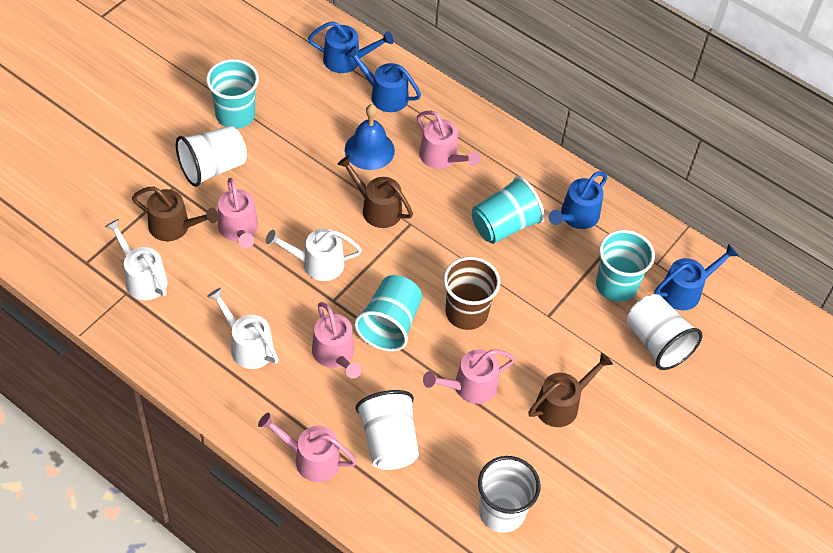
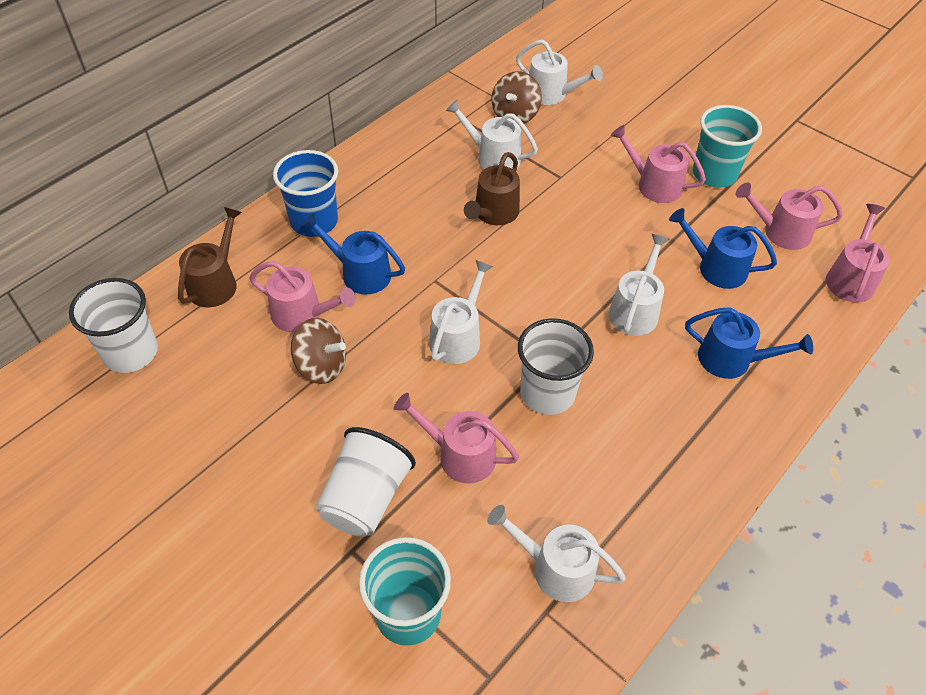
blue bell: [345,104,395,170] = 1 -> none = 0
blue cup: none = 0 -> [273,150,338,237] = 1
blue watering can: [308,21,394,73] [345,46,421,112] [549,172,607,229] [654,244,738,310] = 4 -> [302,213,405,295] [669,208,777,289] [685,307,813,379] = 3
brown cup: [443,257,500,330] = 1 -> none = 0
brown spinning top: none = 0 -> [291,318,346,384] [491,71,542,124] = 2
brown watering can: [132,187,219,241] [337,155,413,228] [528,353,613,427] = 3 -> [178,207,242,307] [464,152,520,225] = 2
turquoise cup: [206,59,259,129] [354,275,422,352] [472,176,545,244] [596,230,655,302] = 4 -> [359,537,451,646] [693,105,762,188] = 2
white cup: [176,125,247,187] [356,390,419,470] [478,456,540,533] [626,294,702,370] = 4 -> [69,278,158,373] [316,427,416,537] [518,318,594,415] = 3
white watering can: [105,219,168,300] [207,288,279,369] [266,229,362,281] = 3 -> [429,260,494,364] [446,99,538,169] [487,505,626,602] [516,39,603,105] [609,234,670,336] = 5

